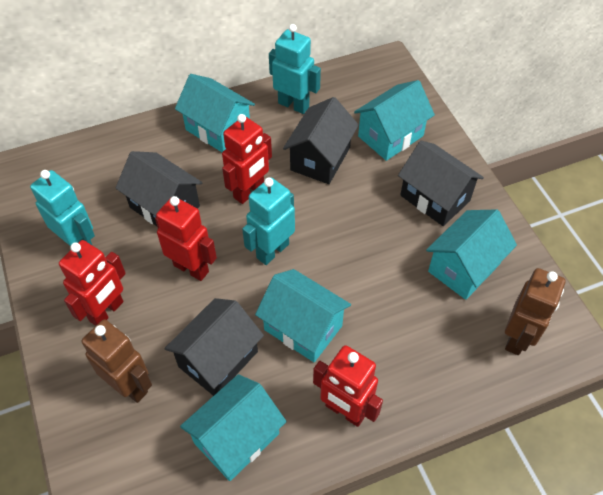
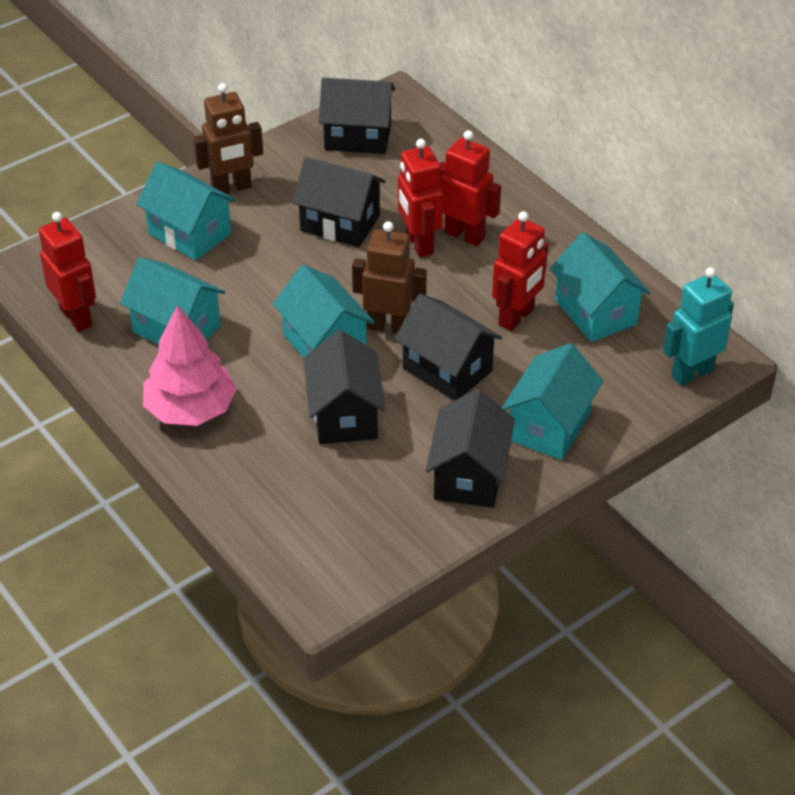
black house: [116,151,202,226] [164,298,264,396] [283,97,359,184] [398,141,484,226] = 4 -> [292,157,386,247] [303,330,386,444] [319,78,395,154] [395,294,502,401] [426,389,515,508] = 5
pink tree: none = 0 -> [143,305,237,426] = 1
turquoise robot: [30,170,95,246] [242,177,295,265] [269,24,321,114] = 3 -> [663,267,734,386] = 1

